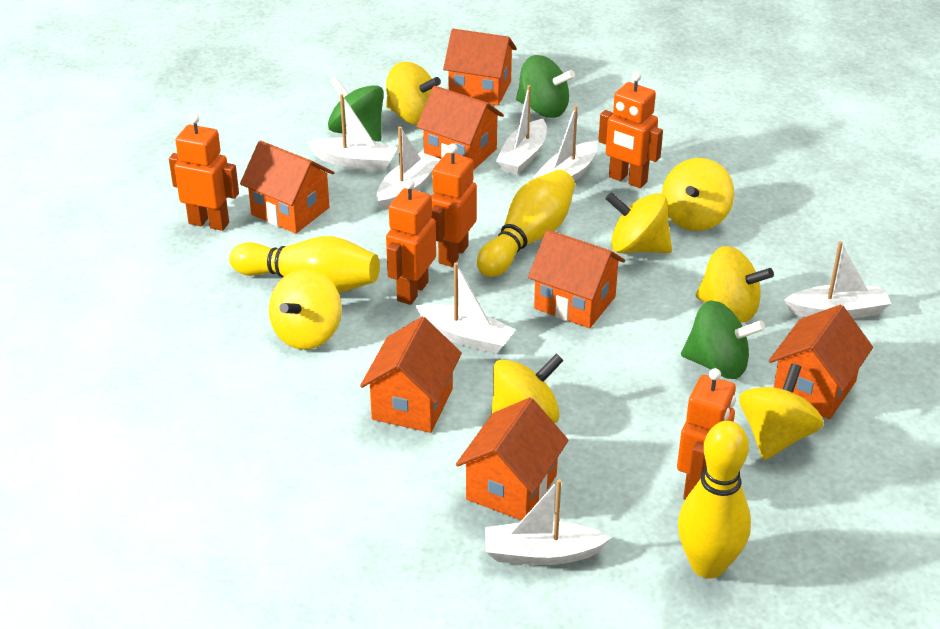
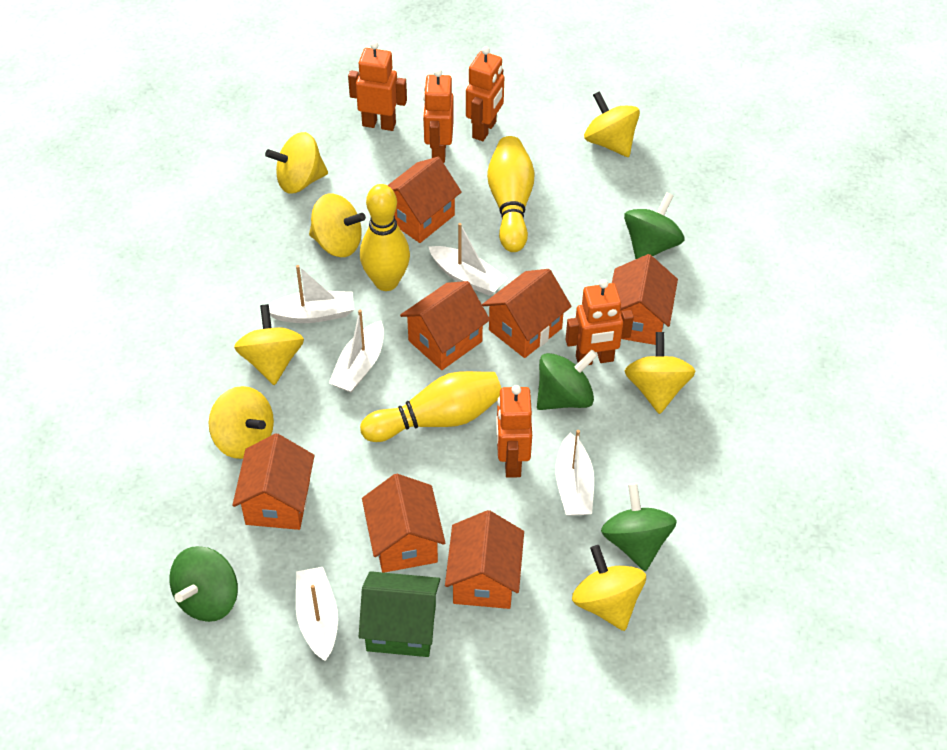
green house: none = 0 -> [359,571,440,657] = 1
green spinning top: [328,76,384,141] [516,55,575,118] [681,300,765,379] = 3 -> [169,546,238,622] [537,350,598,410] [601,483,677,571] [624,192,684,259] = 4
white boat: [307,94,397,171] [377,126,441,210] [416,263,516,354] [485,479,611,565] [496,85,547,175] [532,105,598,181] [784,241,891,318] = 7 -> [269,265,354,323] [296,567,338,661] [329,310,384,393] [429,223,507,296] [555,430,594,516] = 5

